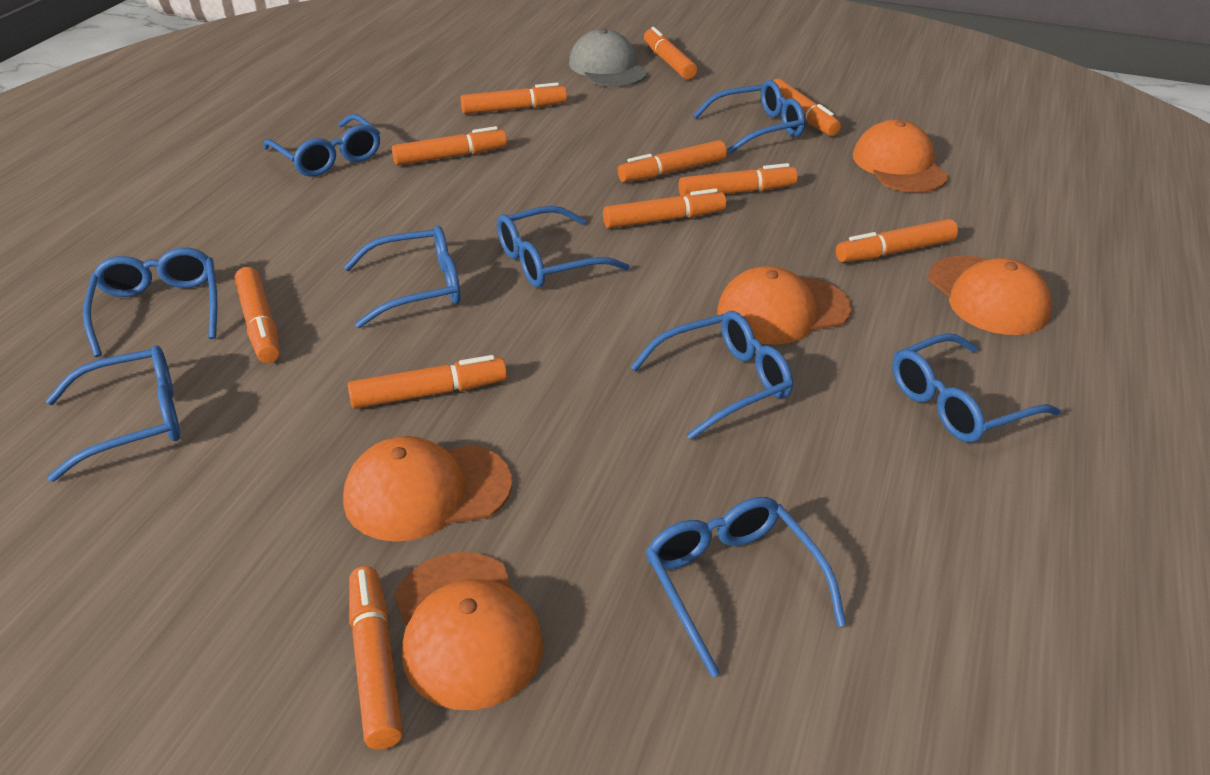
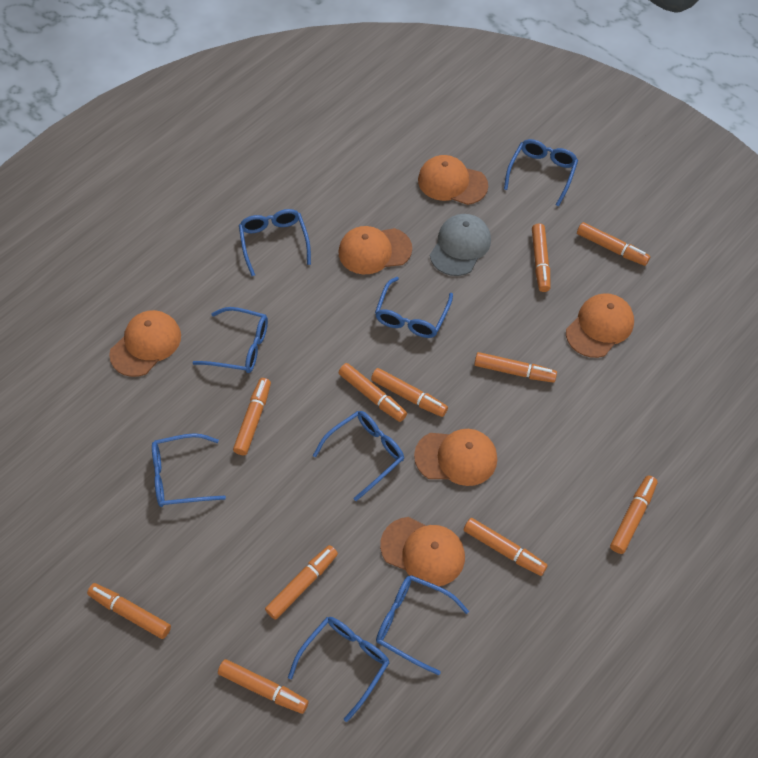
blue glasses: [46,345,180,482] [83,248,217,357] [263,114,380,177] [343,226,461,328] [497,206,630,288] [630,311,793,440] [646,497,846,677] [693,80,805,154] [892,333,1061,442] = 9 -> [152,433,226,507] [192,307,268,373] [239,209,311,276] [288,617,390,722] [313,411,404,501] [375,277,453,338] [376,575,469,675] [504,139,578,207] = 8
orange cap: [343,436,512,542] [394,552,543,710] [717,266,851,345] [853,120,949,193] [929,256,1052,335] = 5 -> [109,310,181,377] [339,226,412,274] [380,517,465,586] [414,429,497,486] [418,155,488,205] [566,293,634,358] = 6

